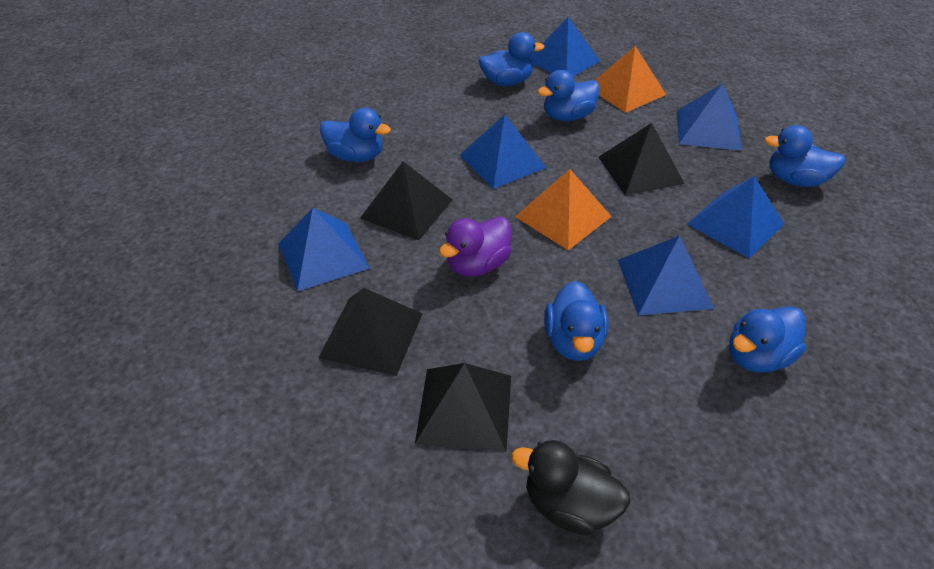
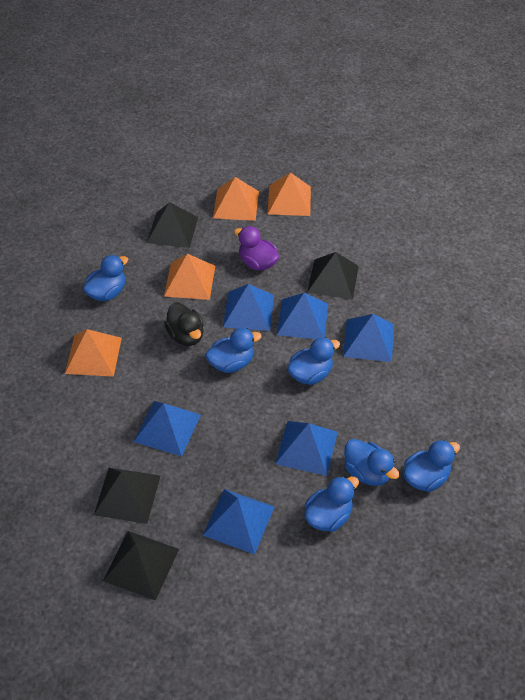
orange pyramid: [515,169,612,250] [595,46,666,113] = 2 -> [65,329,122,377] [164,254,215,300] [213,177,259,221] [268,172,311,216] = 4

